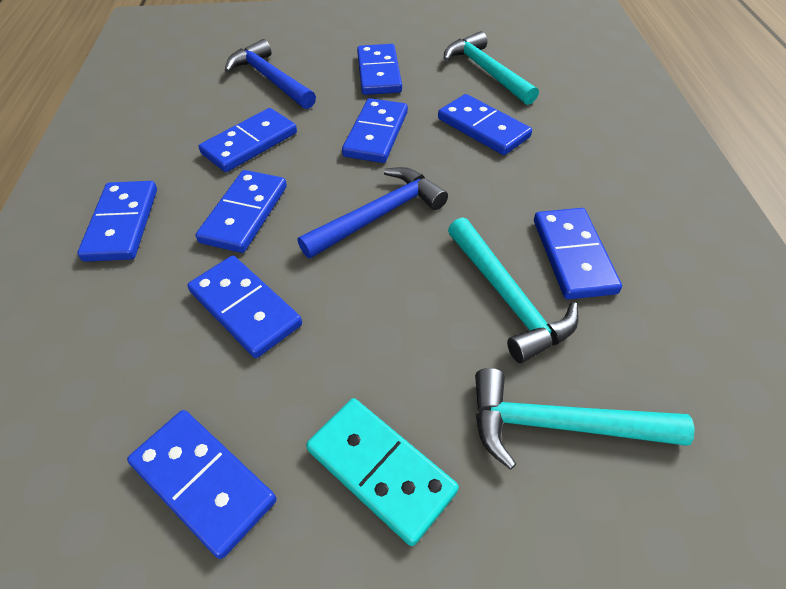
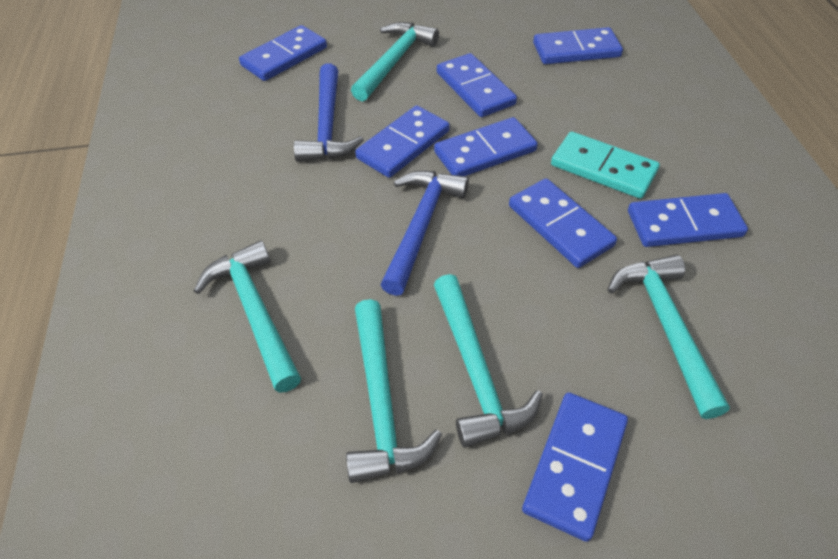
blue domino: [77,181,157,262] [127,410,276,559] [187,256,302,358] [196,170,287,253] [199,108,297,172] [342,98,408,163] [357,44,402,95] [438,94,532,155] [534,208,622,299] = 9 -> [239,25,327,81] [355,105,450,178] [434,117,538,176] [437,53,517,117] [509,178,617,268] [522,392,628,542] [533,27,623,64] [628,193,748,247] = 8
turquoise hammer: [444,31,539,105] [448,217,579,363] [475,368,695,470] = 3 -> [194,240,301,393] [346,299,442,483] [351,22,439,101] [434,274,543,448] [607,255,730,419] = 5

